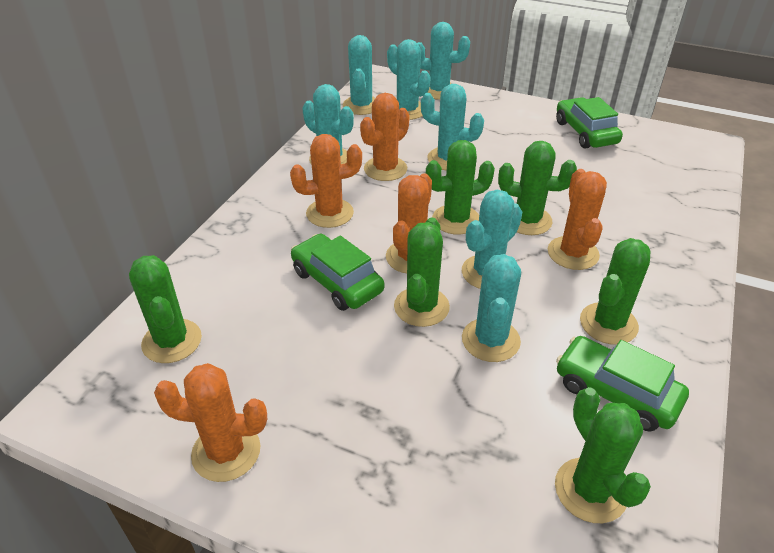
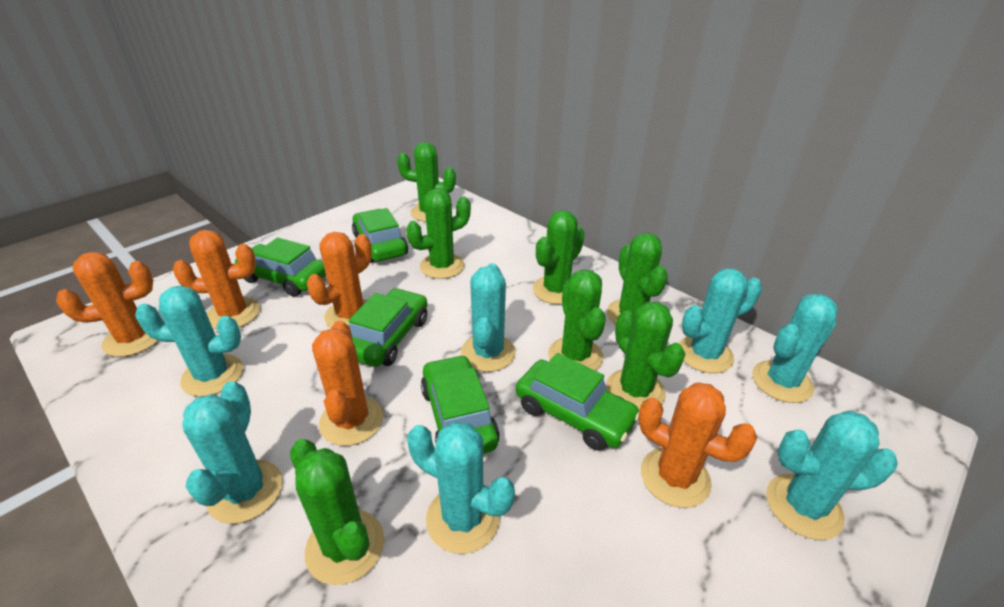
green cactus: [129,255,202,363] [394,217,450,327] [426,140,495,235] [498,141,577,235] [555,387,651,523] [580,238,651,345] = 6 -> [290,439,384,585] [397,142,456,222] [406,189,471,279] [533,210,585,304] [548,269,606,371] [606,302,685,410] [607,233,668,325] = 7
green car: [291,234,384,311] [556,97,623,148] [556,336,689,432] = 3 -> [234,238,326,296] [349,288,428,367] [352,208,408,263] [421,355,500,454] [516,353,639,451] = 5

